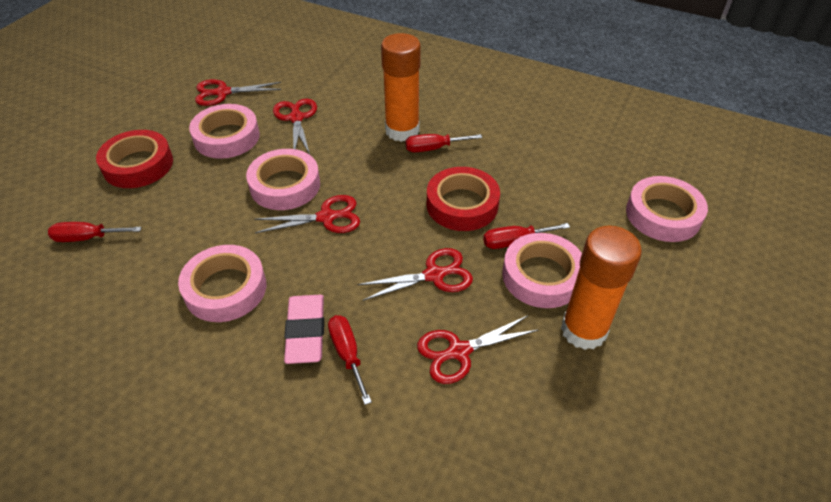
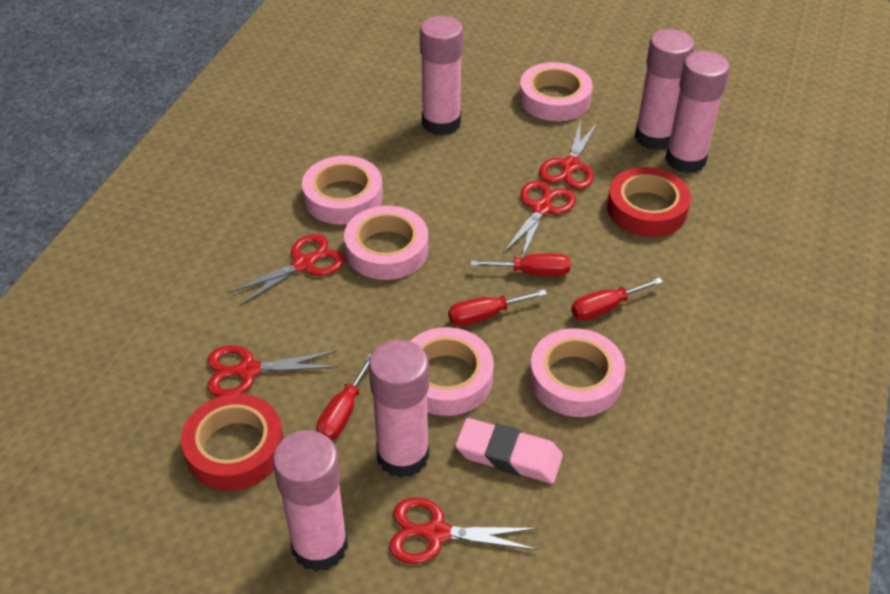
orange glue stick: [381,33,421,142] [561,226,642,350] = 2 -> none = 0
pink glue stick: none = 0 -> [273,430,348,572] [368,339,429,478] [420,16,463,136] [635,29,695,150] [665,51,729,174] = 5

